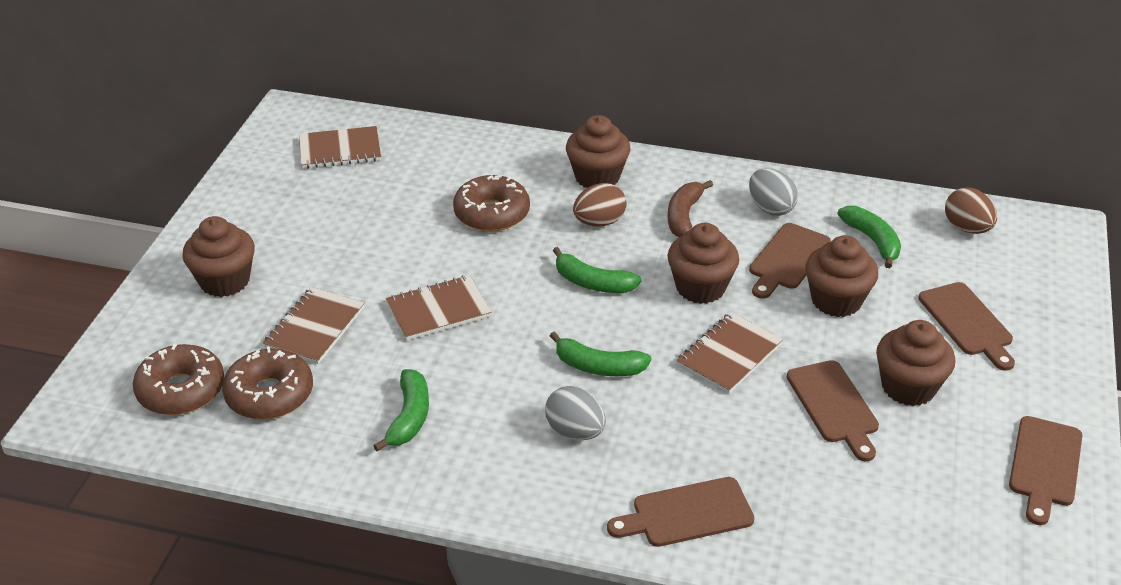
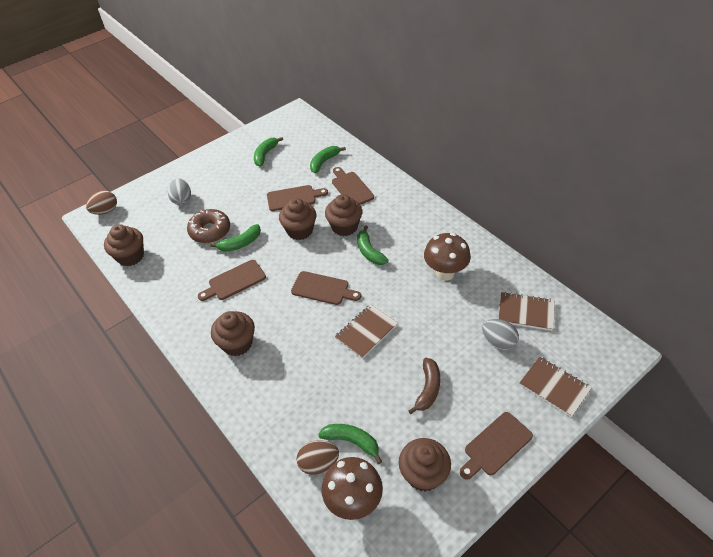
brown donut: [133,344,224,415] [222,347,313,420] [453,175,530,232] = 3 -> [187,209,230,243] = 1
brown mushroom: none = 0 -> [322,457,383,520] [424,233,471,281] = 2
brown notebook: [263,287,365,364] [299,126,381,169] [386,275,492,341] [677,312,783,393] = 4 -> [335,304,398,359] [498,292,555,331] [519,356,592,417] = 3
green banana: [373,369,429,452] [550,331,651,376] [553,247,642,293] [837,206,901,268] = 4 -> [210,224,261,252] [254,137,283,166] [310,146,346,173] [318,424,382,464] [357,226,389,265] = 5

